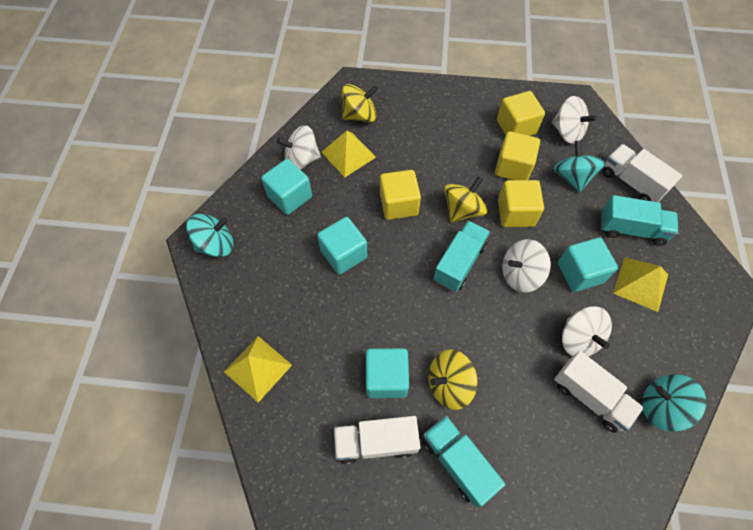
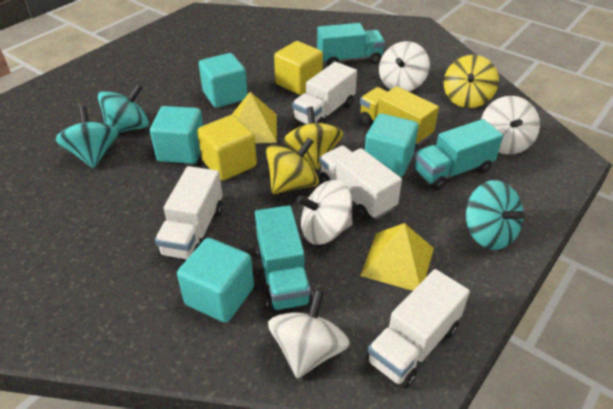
white truck: [334,416,420,465] [554,351,644,433] [602,144,682,202] = 3 -> [155,166,223,260] [292,62,357,125] [319,146,402,220] [366,269,470,388] = 4
yellow cube: [380,170,421,220] [495,131,540,180] [497,91,545,136] [498,180,544,227] = 4 -> [197,115,257,181] [274,41,323,95] = 2
yellow pyramid: [224,336,292,403] [321,131,376,177] [613,257,668,312] = 3 -> [232,92,277,143] [360,223,434,291] = 2
yellow truck: none = 0 -> [360,86,439,145] = 1

